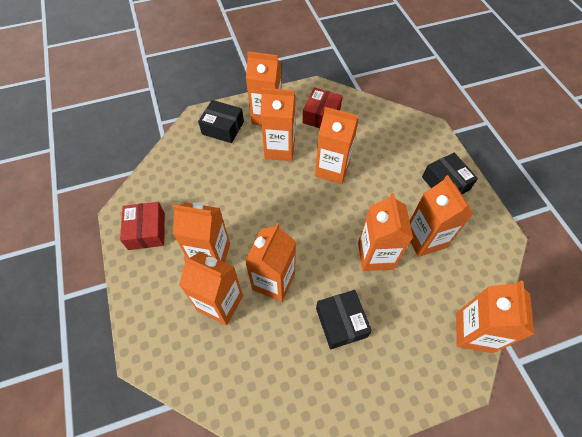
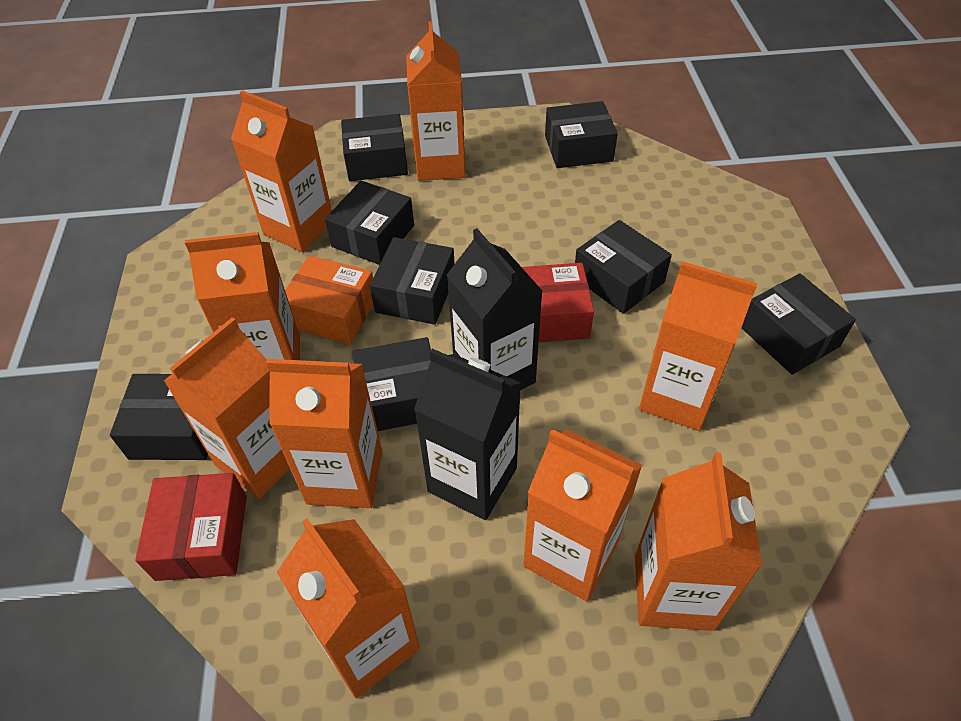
black box: [198,100,244,143] [316,290,372,349] [422,153,478,194] = 3 -> [110,374,208,460] [325,181,414,265] [341,114,408,181] [352,337,431,431] [370,237,455,325] [545,101,618,168] [575,220,672,314] [741,273,856,375] = 8
black carton: none = 0 -> [414,349,521,520] [447,228,543,390] = 2
orange box: none = 0 -> [285,256,373,344] = 1

